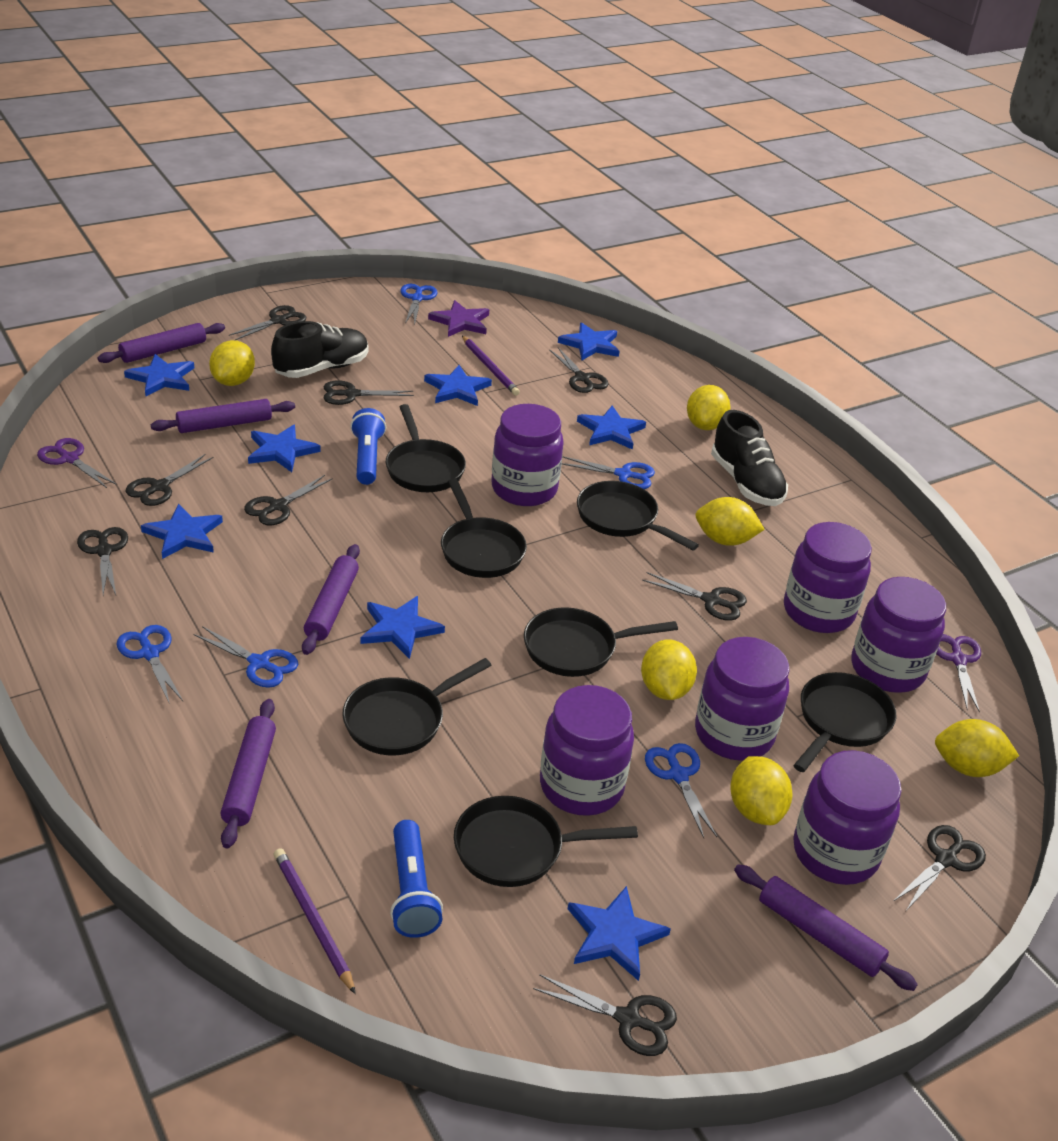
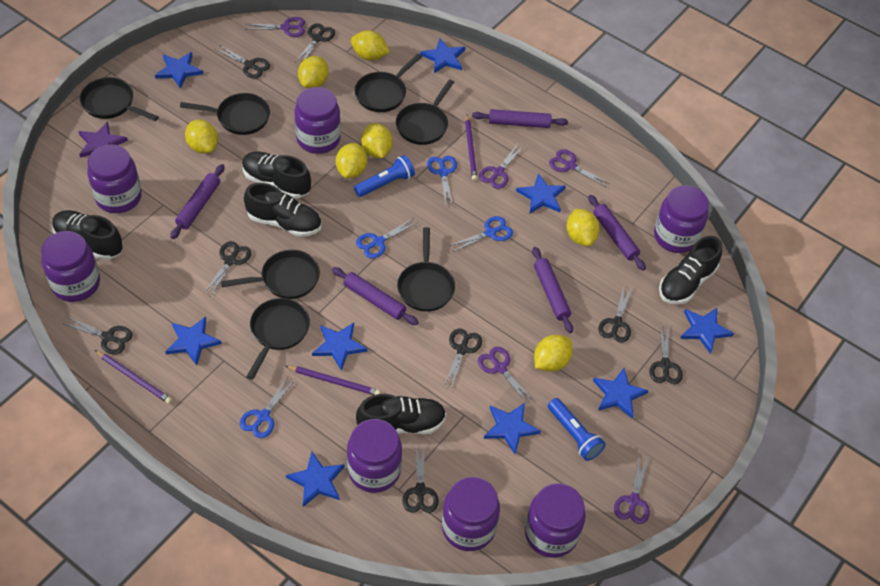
black scissors: [77,527,128,595] [126,454,213,506] [229,305,306,340] [244,475,333,525] [324,380,414,405] [533,974,677,1056] [549,347,609,393] [642,572,747,621] [894,825,986,911] = 9 -> [62,317,133,354] [203,241,251,296] [215,45,270,79] [295,23,335,63] [403,446,439,513] [444,329,482,390] [598,287,632,342] [649,324,683,384] = 8
black shoe: [271,321,369,378] [711,410,788,506] = 2 -> [52,210,123,260] [242,152,311,199] [244,183,322,237] [356,394,446,434] [659,236,722,304] = 5
blue scissors: [116,625,183,704] [194,626,298,688] [400,284,437,325] [562,456,655,489] [645,743,717,838] = 5 -> [240,377,295,438] [356,218,418,259] [427,156,457,206] [450,216,513,252] = 4
blue star: [124,354,194,396] [141,503,223,559] [248,424,320,472] [361,596,445,659] [424,365,492,406] [558,322,619,360] [568,886,671,981] [577,405,646,450] = 8 -> [155,52,203,89] [165,316,222,366] [286,451,345,507] [312,323,367,371] [420,38,465,73] [484,403,541,454] [516,173,566,213] [593,368,649,418] [680,308,734,354] = 9
purple jar: [491,404,564,506] [540,685,634,816] [695,637,790,761] [784,522,872,633] [793,750,901,885] [851,577,946,693] = 6 -> [41,231,100,302] [87,144,142,213] [295,87,341,154] [347,419,402,493] [442,477,500,551] [525,483,586,558] [654,185,709,253] = 7
purple pencil: [274,848,356,994] [462,336,520,396] = 2 -> [95,350,172,404] [286,366,381,395] [465,114,477,181] = 3
purple scissors: [37,438,117,488] [936,634,981,713] = 2 -> [245,17,305,37] [478,347,534,405] [479,144,524,189] [549,149,610,187] [614,455,650,524] = 5
yellow lemon: [209,340,255,386] [641,639,697,700] [687,385,731,430] [696,497,765,546] [730,756,792,825] [935,719,1019,777] = 6 -> [185,120,218,154] [298,56,329,88] [336,143,367,178] [351,30,389,60] [361,123,392,158] [534,335,572,372] [566,209,600,246] = 7

